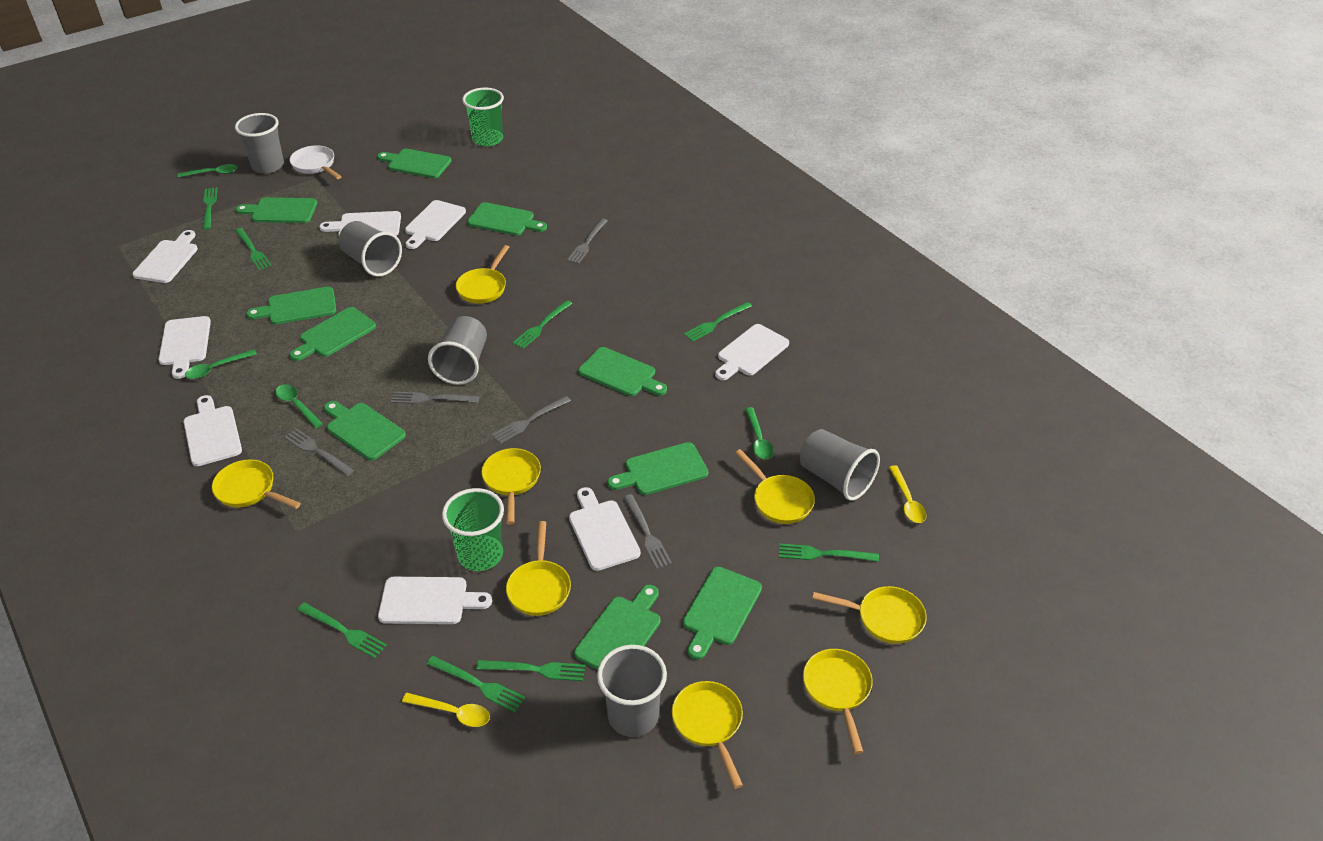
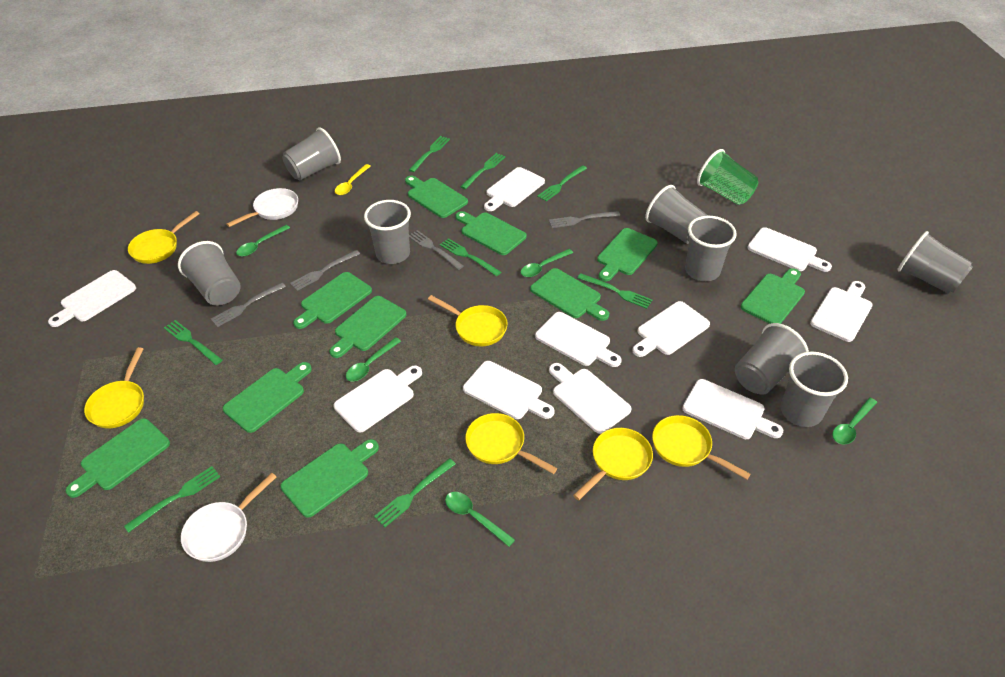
green cup: [442,488,504,571] [462,87,504,147] = 2 -> [697,149,758,205] = 1
green spoon: [177,164,238,178] [185,349,257,379] [276,384,323,428] [745,407,774,459] = 4 -> [236,225,290,257] [346,337,401,381] [445,492,515,547] [521,249,573,277] [832,398,877,445] = 5
grey cup: [235,113,284,174] [339,221,402,276] [428,316,487,385] [597,645,667,737] [800,429,880,501] = 5 -> [178,241,241,306] [282,127,341,180] [364,200,411,264] [645,185,708,244] [685,216,737,281] [735,323,809,395] [781,351,848,427] [897,231,973,294] = 8
grey fork: [284,428,354,476] [391,392,480,404] [492,396,571,444] [567,219,608,264] [623,494,672,569] = 5 -> [211,282,286,327] [290,250,360,291] [409,230,464,270] [549,211,620,228] = 4
white cutting board: [132,230,198,283] [159,316,211,379] [183,395,242,466] [319,211,401,236] [378,577,492,624] [405,200,466,249] [569,487,641,571] [715,324,789,380] = 8 -> [48,270,136,327] [333,365,422,432] [463,361,554,419] [484,167,545,211] [535,312,622,367] [549,363,632,434] [632,301,710,357] [682,379,783,439] [747,227,832,272] [810,281,873,342] = 10
white pan: [289,145,342,179] = 1 -> [181,473,276,562] [226,188,298,227] = 2
yellow pan: [212,459,301,509] [456,245,509,304] [481,448,541,524] [506,521,571,616] [672,681,743,789] [735,449,815,524] [803,649,873,754] [812,586,927,644] = 8 -> [84,347,144,428] [128,211,200,264] [428,295,508,346] [465,413,557,474] [573,428,653,500] [652,415,751,479] = 6
yellow spoon: [402,693,490,727] [889,465,926,523] = 2 -> [335,164,371,195] = 1

